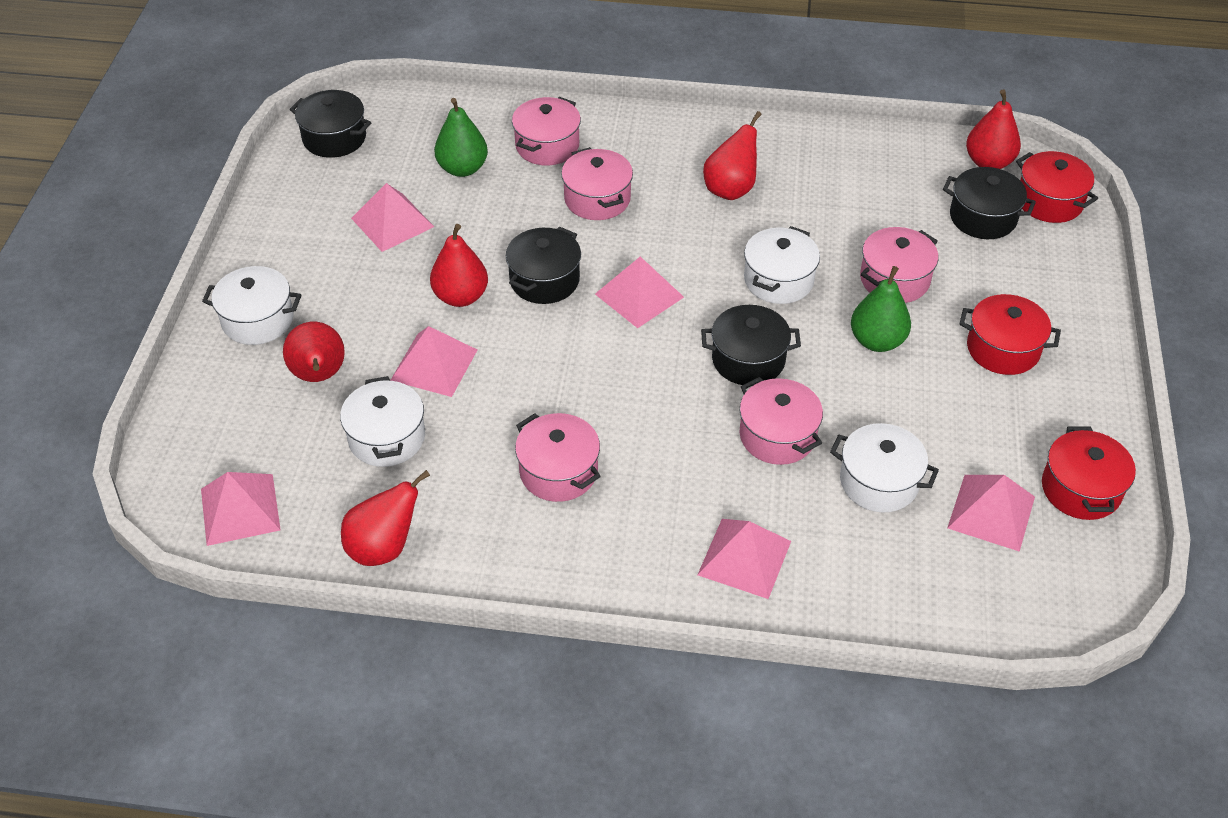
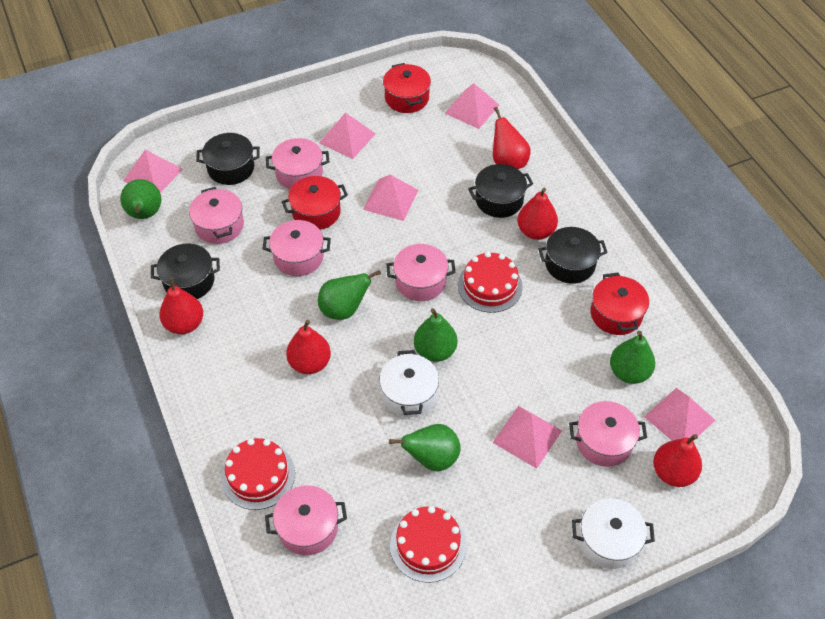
green pear: [434,98,488,177] [851,266,911,352] = 2 -> [120,179,161,219] [318,270,381,320] [389,424,460,471] [414,308,457,362] [610,331,655,384] = 5
pink pot: [512,97,581,165] [515,413,601,502] [561,147,633,220] [740,377,823,465] [860,227,938,303] = 5 -> [189,187,244,244] [262,220,331,276] [265,485,347,556] [266,138,329,189] [386,244,456,301] [569,401,647,467] = 6
red cake: none = 0 -> [221,438,295,510] [390,506,467,583] [458,252,523,313] = 3
white pot: [202,266,301,345] [340,376,425,467] [744,226,820,304] [830,423,939,512] = 4 -> [379,350,439,417] [572,498,655,569] = 2

